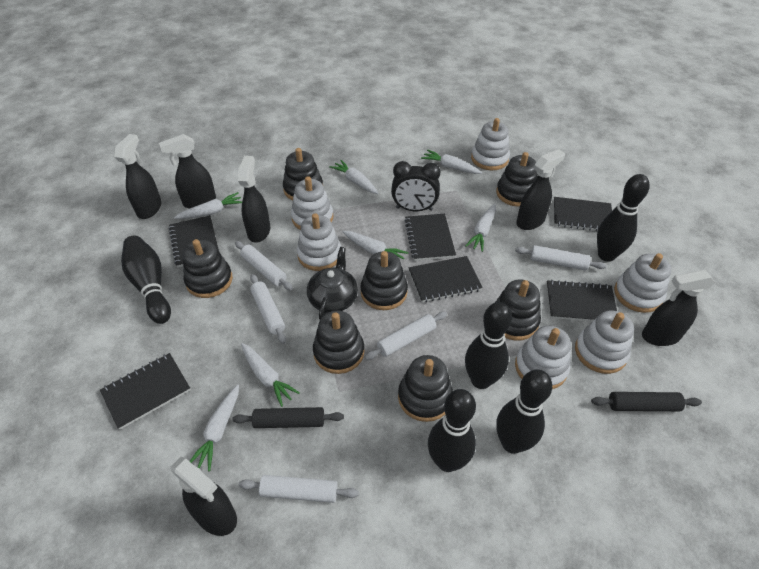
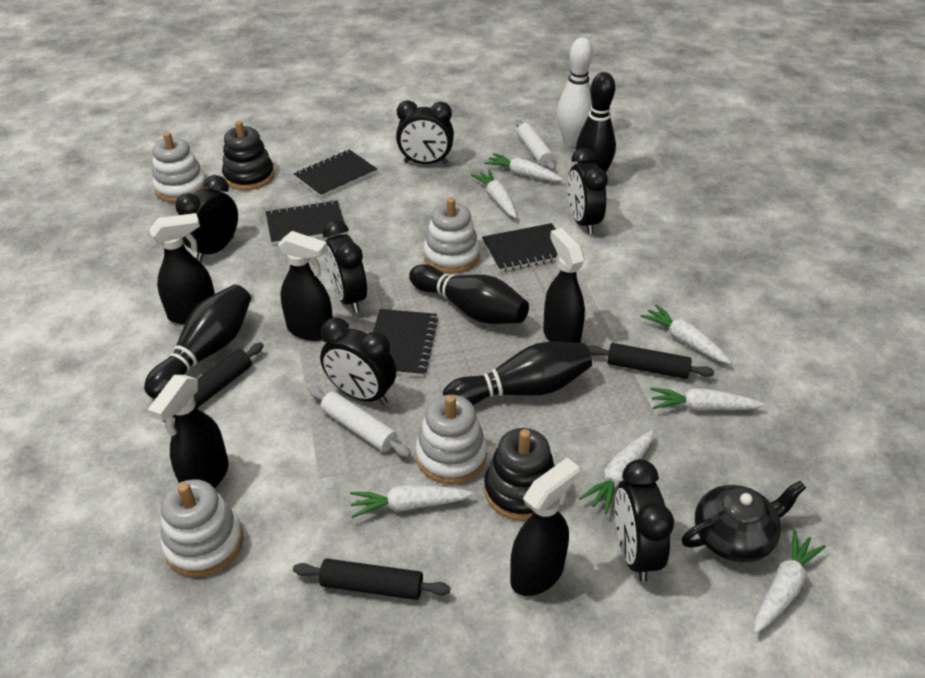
black bowling pin: [121,236,171,324] [428,389,476,472] [465,302,512,389] [496,370,552,454] [597,174,650,262] = 5 -> [144,285,251,399] [409,264,529,324] [443,342,592,405] [576,72,616,172] = 4
black clock: [391,161,440,211] = 1 -> [176,175,238,262] [320,318,396,405] [323,220,367,313] [396,100,454,164] [567,148,608,235] [615,459,674,582] = 6
black notebook: [100,353,191,430] [169,215,219,267] [405,214,456,261] [408,256,483,303] [546,280,617,321] [554,197,612,231] = 6 -> [266,200,346,245] [293,149,377,198] [373,309,438,377] [482,223,558,272] = 4
black rolling pin: [232,407,344,428] [591,392,702,411] = 2 -> [162,343,264,422] [293,559,451,600] [587,343,714,379] = 3
black spray bottle: [115,134,162,219] [159,134,216,209] [171,457,237,536] [238,156,270,243] [516,149,565,230] [642,270,715,346] = 6 -> [148,375,228,488] [150,213,215,324] [278,231,333,341] [510,458,579,596] [543,228,585,343] = 5
black stacking toy: [183,239,233,298] [283,148,323,200] [313,311,365,374] [360,251,408,310] [398,355,453,422] [495,280,541,341] [496,152,538,207] = 7 -> [222,121,275,190] [484,428,555,521] = 2
white bowling pin: none = 0 -> [557,38,593,146] = 1
white rolling pin: [235,241,293,291] [239,475,359,503] [250,274,286,344] [364,311,447,360] [515,245,606,271] = 5 -> [309,387,411,457] [516,120,556,171] = 2
white stacking toy: [291,176,333,230] [297,213,341,271] [471,118,510,170] [515,326,571,389] [575,310,634,374] [614,253,671,313] = 6 -> [153,132,206,203] [161,479,243,577] [415,395,487,484] [423,198,480,274] = 4

